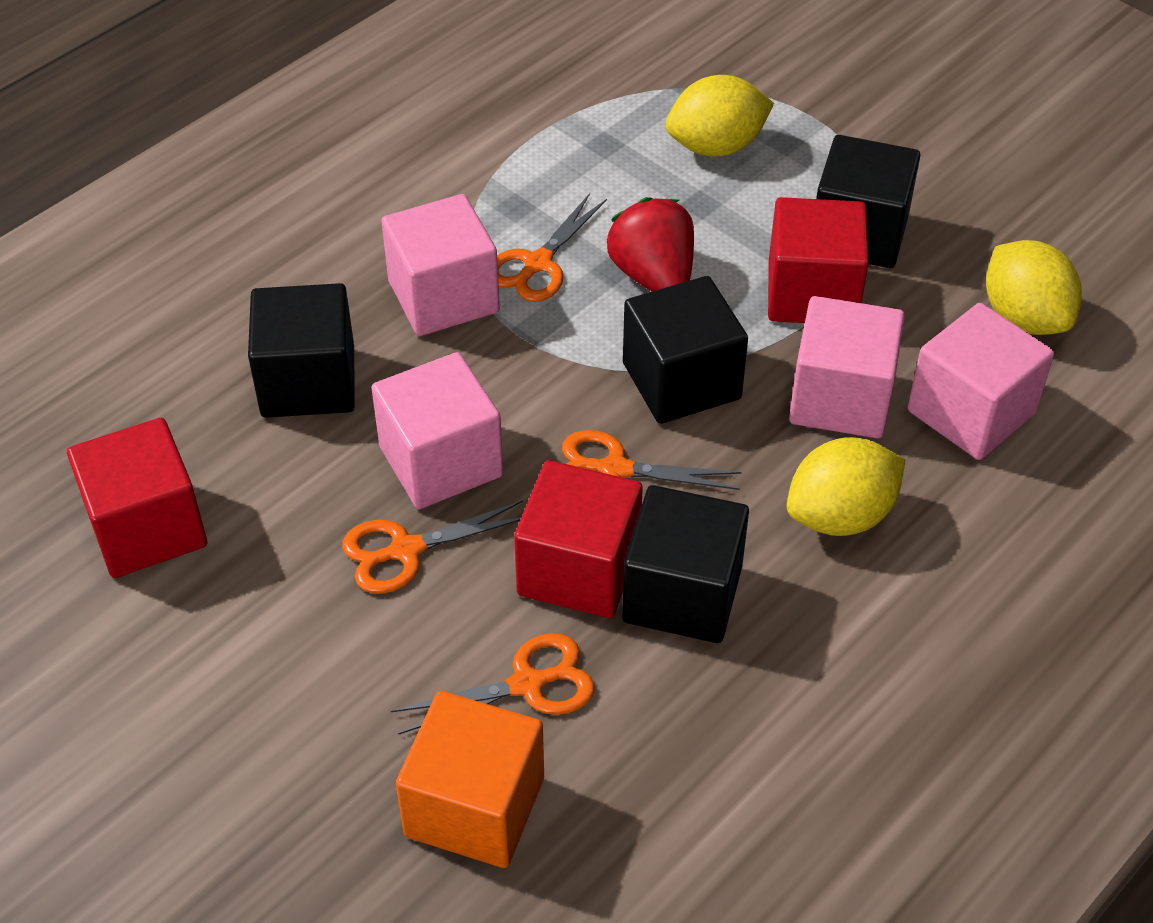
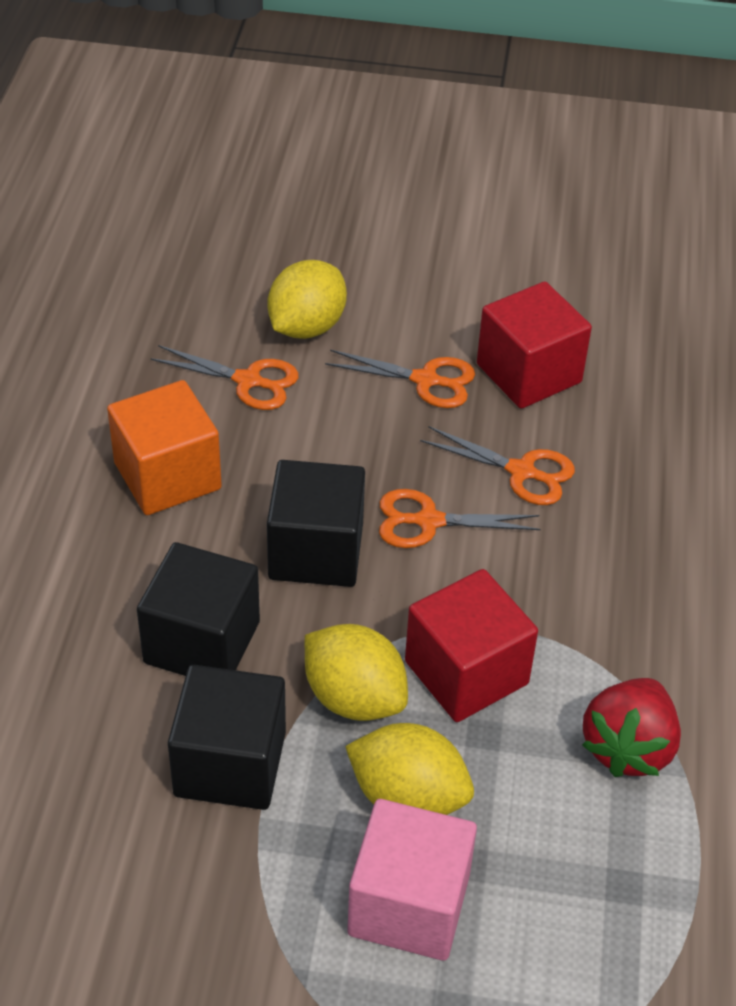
black cube: [248,283,355,418] [622,485,749,643] [623,276,748,424] [816,135,921,268] = 4 -> [137,542,260,676] [168,665,286,810] [267,460,365,587] = 3
pink cube: [371,352,503,509] [381,194,500,336] [789,296,905,438] [908,303,1054,460] = 4 -> [347,799,477,961] = 1
red cube: [67,418,207,578] [514,460,643,618] [768,197,869,323] = 3 -> [405,569,538,722] [477,282,592,409] = 2

